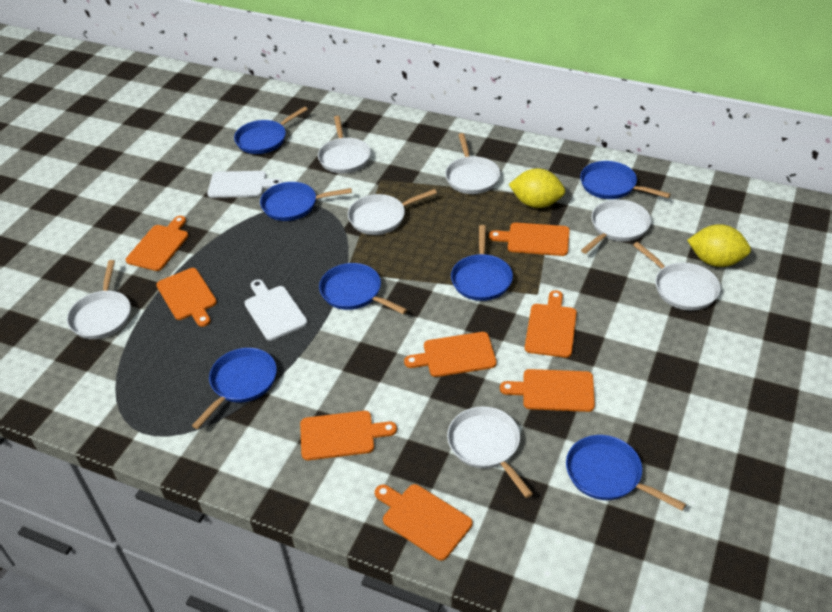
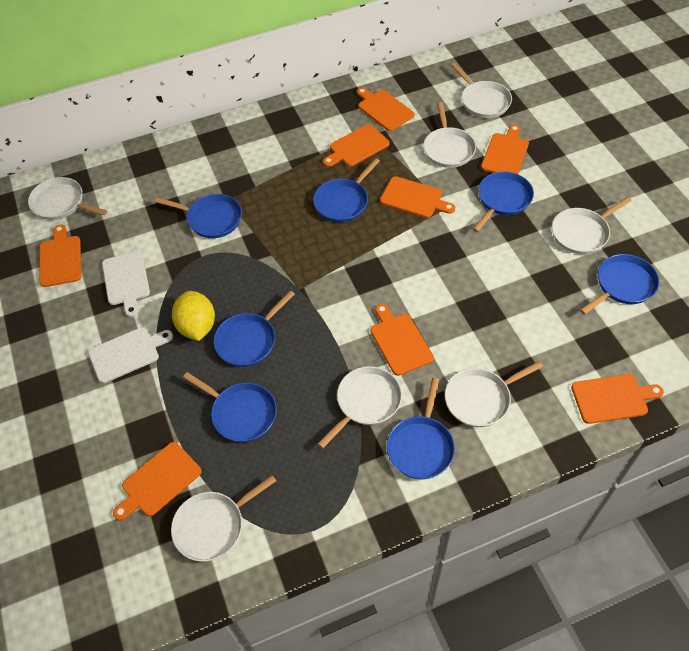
yellow lemon: [509,168,565,208] [687,224,751,267] = 2 -> [172,291,215,341] = 1

